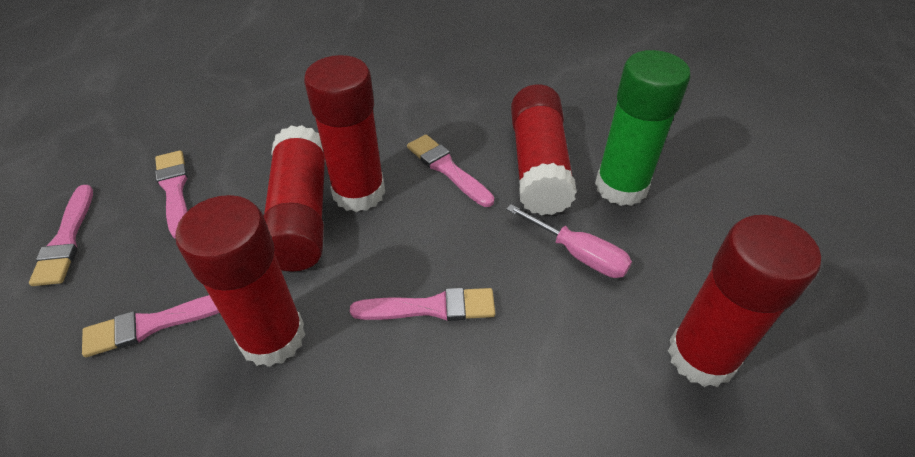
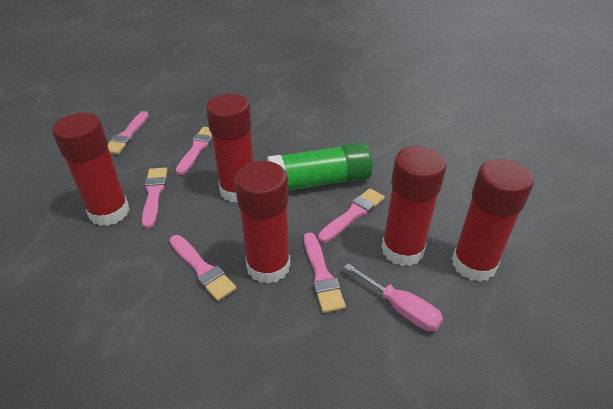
pink brush: [29,185,93,286] [82,295,220,357] [155,150,188,239] [350,287,495,321] [407,135,494,207] = 5 -> [108,111,149,154] [142,168,168,228] [170,235,236,301] [176,127,212,175] [304,232,346,313] [318,188,385,243] = 6

